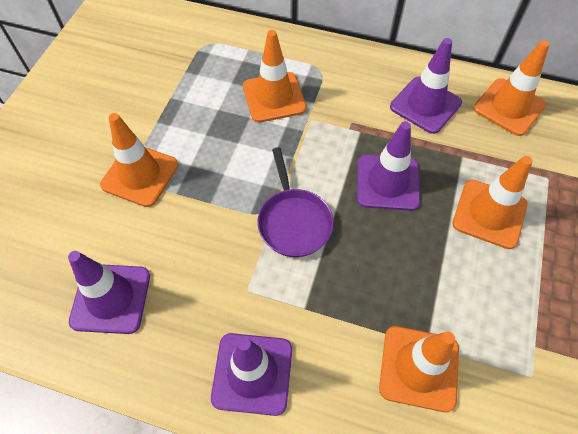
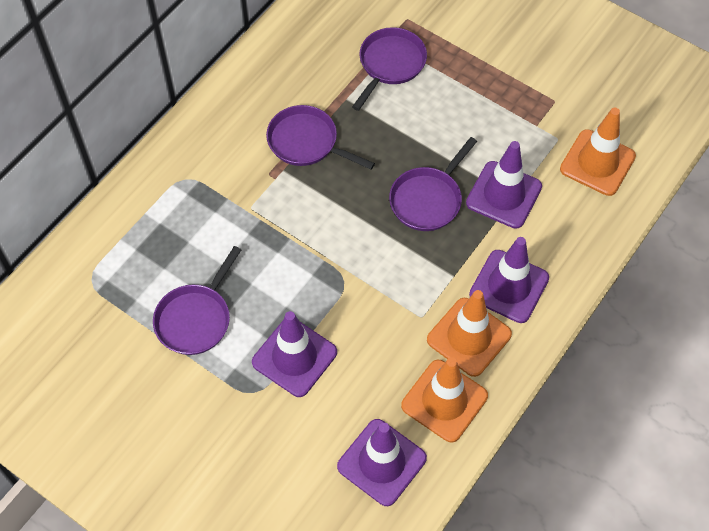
orange traffic cone: [100,113,179,207] [243,30,307,123] [379,326,459,412] [453,156,533,249] [473,40,549,136] = 5 -> [401,357,488,442] [427,290,512,377] [560,108,636,196] = 3
purple pan: [257,147,334,257] = 1 -> [153,246,241,355] [266,105,375,170] [352,27,427,111] [389,137,477,231] = 4

